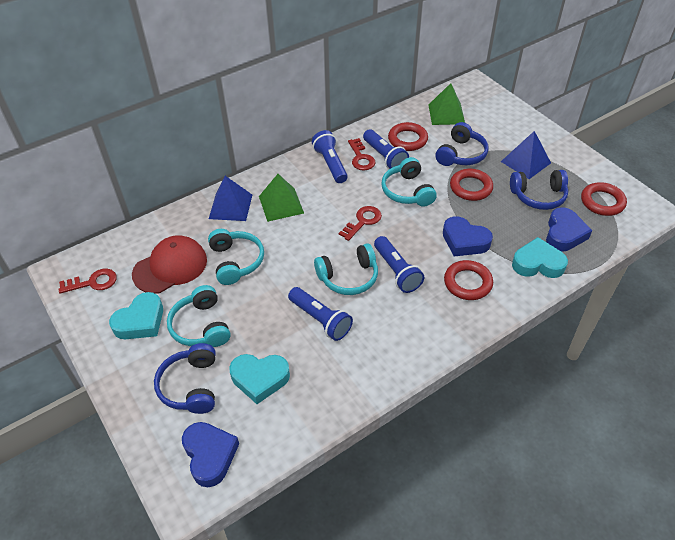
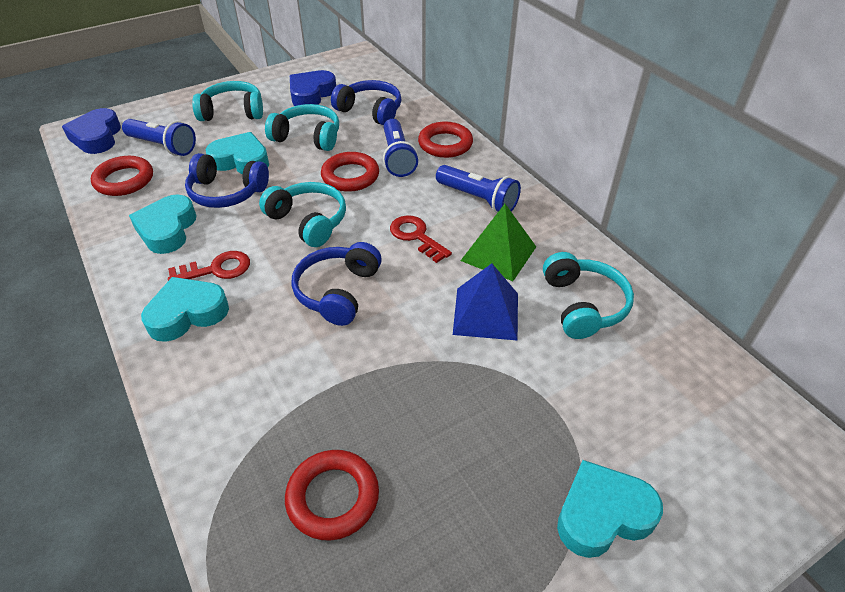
blue flashlight: [288,287,353,341] [312,130,348,183] [363,129,409,169] [374,236,424,293] = 4 -> [122,119,196,156] [383,119,418,177] [436,165,521,213] = 3
blue heart: [182,422,239,487] [443,216,493,257] [546,207,592,252] = 3 -> [62,108,121,154] [290,70,336,106] = 2
blue pyramid: [209,176,252,221] [501,131,551,179] = 2 -> [453,263,518,341] = 1
green pyramid: [259,174,304,222] [428,83,465,125] = 2 -> [460,204,536,281] = 1
red cap: [132,235,207,294] = 1 -> none = 0
red key: [59,269,117,294] [339,206,382,241] [348,138,375,170] = 3 -> [168,251,250,281] [390,215,452,263] = 2
turquoise heart: [109,292,163,339] [229,354,290,404] [512,237,568,278] = 3 -> [129,194,196,254] [141,277,229,342] [206,132,269,174] [557,460,663,558] = 4

